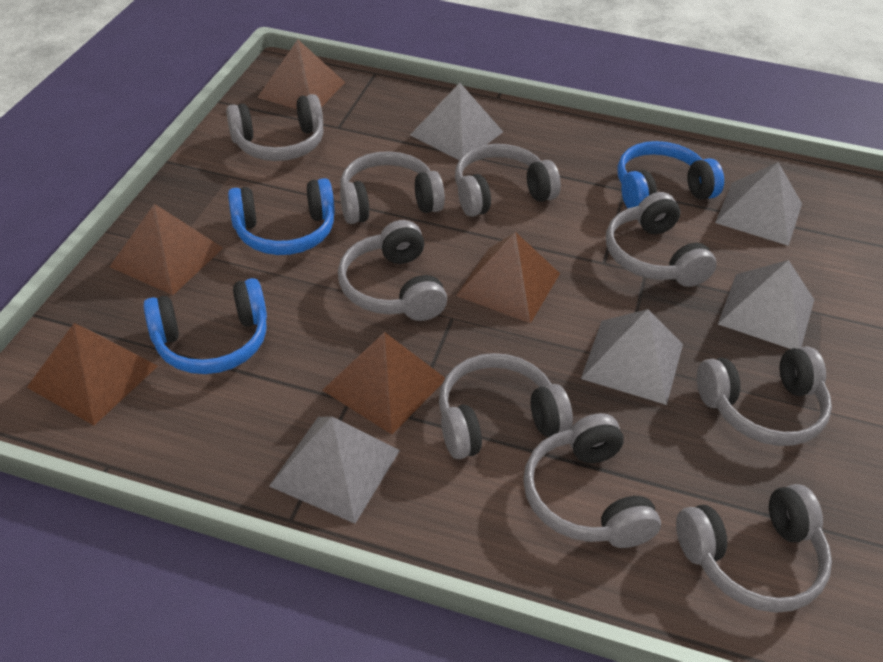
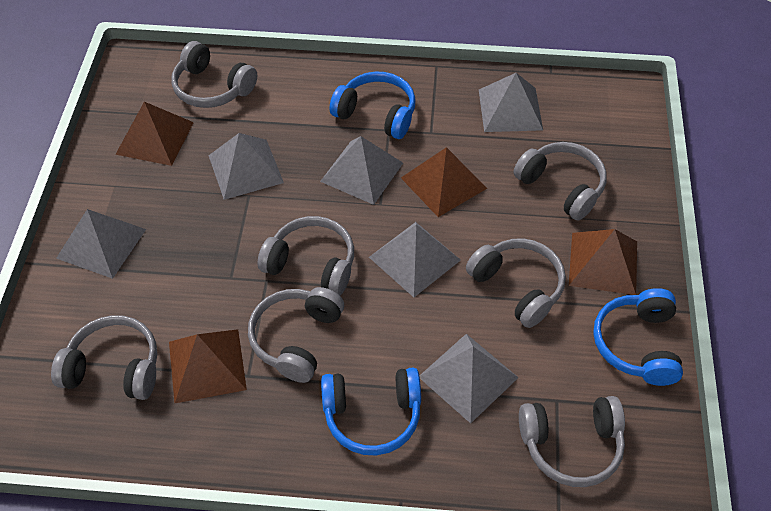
brown pyramid: [27,323,158,425] [110,204,223,295] [257,40,345,109] [322,332,445,434] [456,232,560,324] = 5 -> [115,102,194,166] [169,329,247,403] [401,147,487,217] [569,229,637,295] = 4
grey headphones: [226,94,324,161] [338,220,447,321] [340,151,445,224] [439,353,573,459] [455,144,561,217] [523,413,661,548] [606,192,717,287] [676,484,832,613] [697,346,832,446] = 9 -> [51,315,157,400] [171,41,257,108] [248,287,344,383] [257,216,354,296] [466,238,566,328] [513,142,607,221] [519,396,625,487] = 7
grey pyramid: [269,416,400,524] [410,83,503,160] [581,309,683,405] [715,162,802,246] [718,260,814,349] = 5 -> [56,209,146,279] [208,133,284,200] [320,136,403,205] [369,222,461,297] [420,334,519,424] [479,73,543,132] = 6

